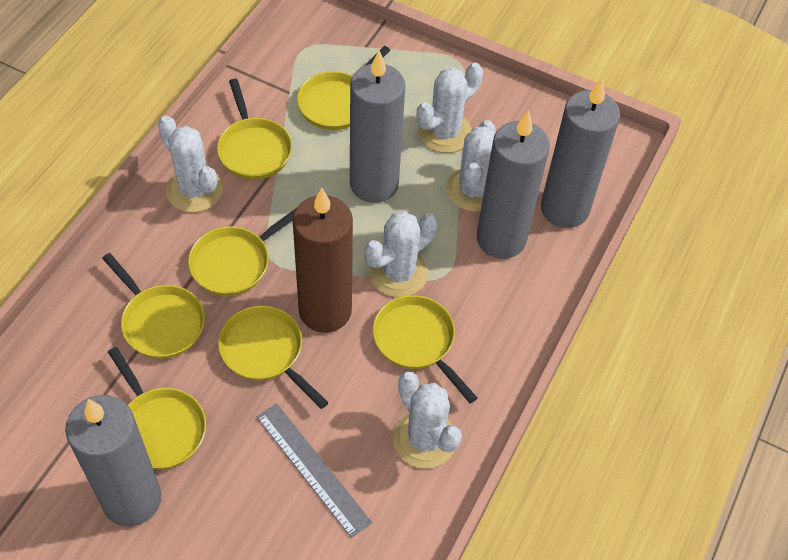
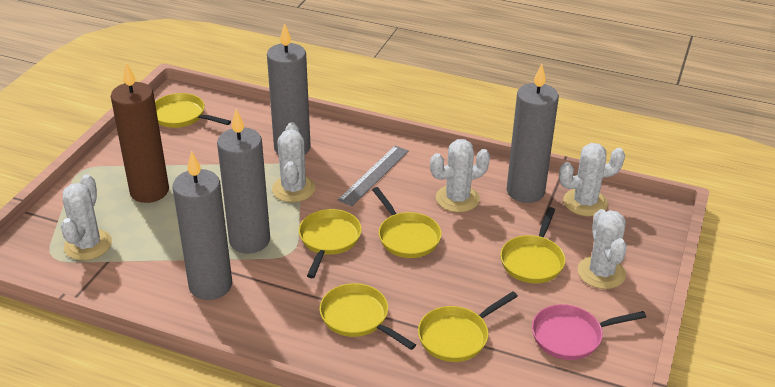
pink pan: none = 0 -> [532,304,646,360] = 1
yellow pan: [102,253,205,359] [108,347,206,469] [188,209,296,296] [217,79,292,180] [218,305,329,409] [297,46,390,130] [373,295,477,403] = 7 -> [155,93,231,128] [299,209,362,278] [320,283,416,350] [372,187,442,258] [418,291,518,362] [500,207,565,283] = 6

